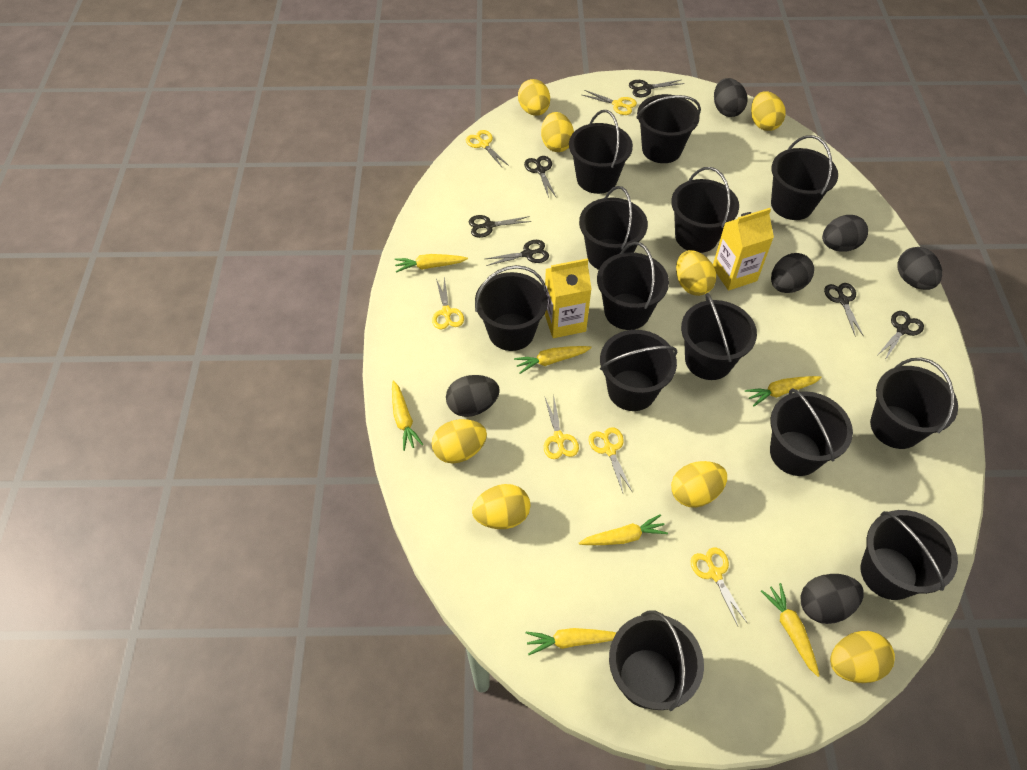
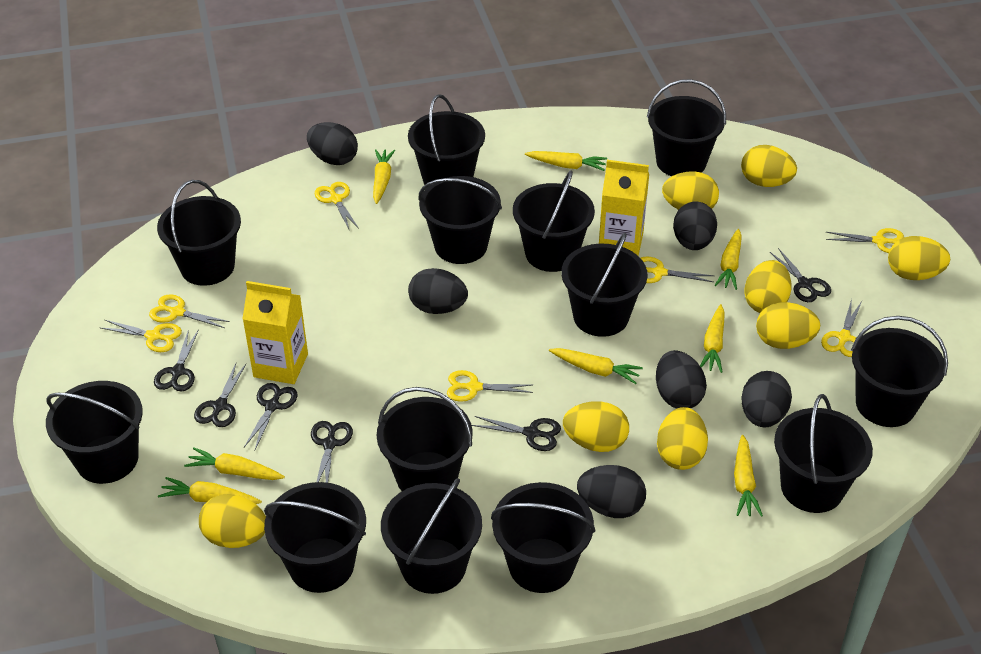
yellow carrot: [392,381,424,451] [395,254,468,273] [514,346,592,374] [526,628,616,655] [579,514,668,545] [745,376,822,406] [761,583,820,677] = 7 -> [158,477,262,504] [184,447,285,480] [373,149,395,204] [525,151,607,171] [549,348,643,384] [700,304,725,373] [715,229,742,290] [734,435,763,517] = 8
yellow scissors: [432,277,464,329] [466,130,509,167] [544,398,579,459] [582,90,637,115] [588,427,633,493] [691,548,747,626] = 6 -> [101,320,182,352] [149,294,230,328] [315,182,359,231] [447,370,533,402] [641,257,714,283] [821,299,862,357] [826,228,904,253] = 7

